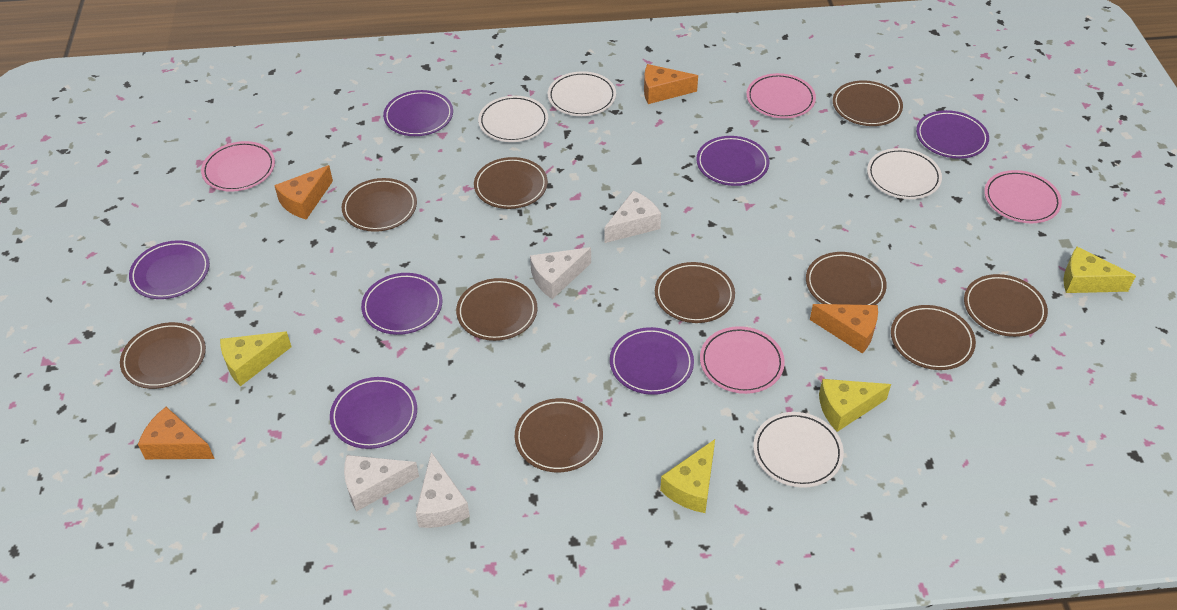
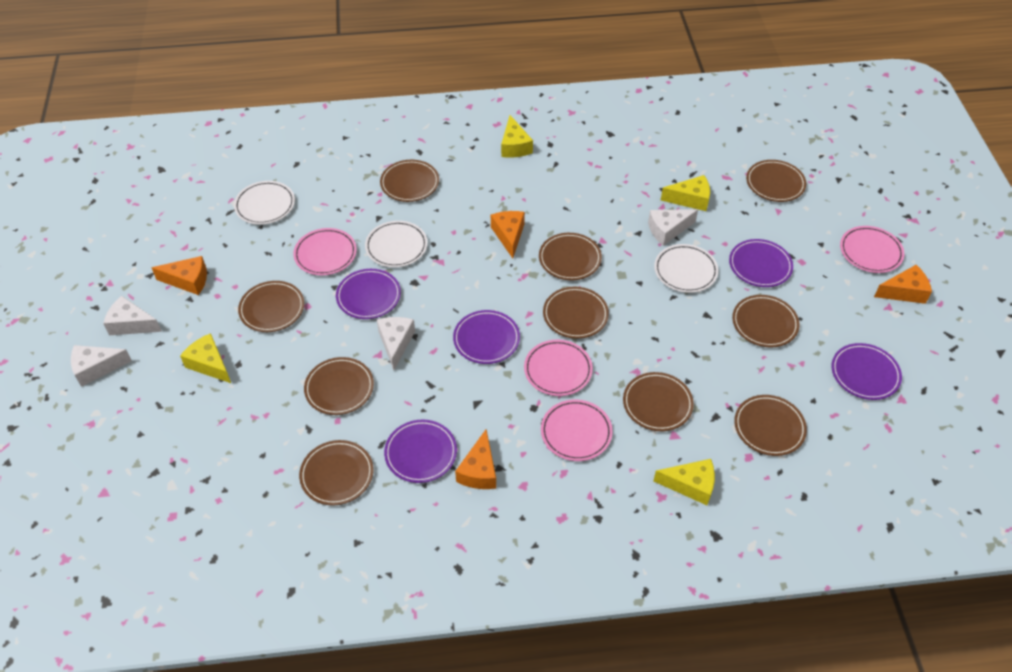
purple plate: [129,240,210,299] [330,377,417,449] [361,273,443,335] [383,90,453,136] [610,327,694,395] [696,136,769,186] [916,110,989,159] = 7 -> [336,269,401,319] [384,420,457,483] [453,310,520,364] [729,239,793,287] [831,343,902,400] = 5
white plate: [478,95,548,142] [548,71,616,116] [753,412,844,488] [867,148,942,199] = 4 -> [234,181,295,225] [365,221,428,268] [654,244,718,293] = 3

